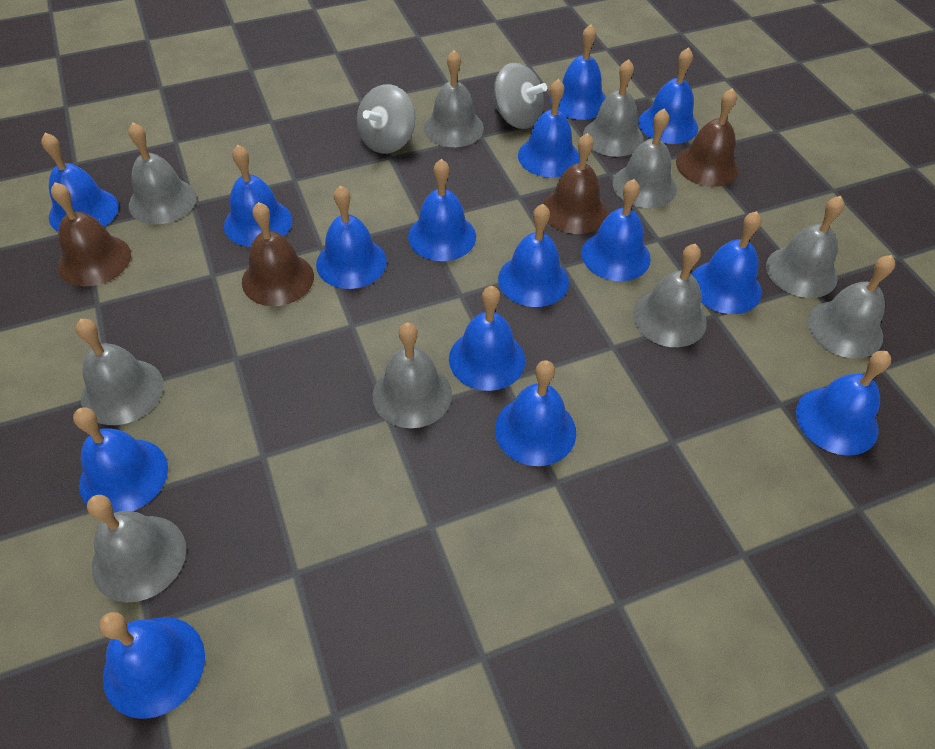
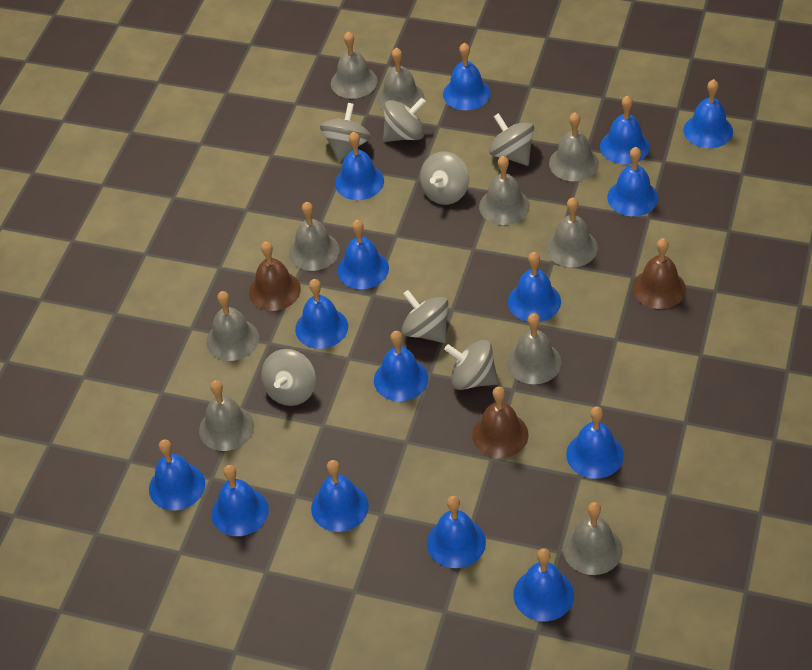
brown bell: [51,182,131,287] [242,202,314,306] [543,133,608,234] [676,88,739,187] = 4 -> [249,241,301,311] [472,386,528,458] [633,238,686,309] = 3
grey spinning top: [357,84,416,154] [494,63,547,129] = 2 -> [261,349,316,406] [320,103,371,162] [383,98,426,142] [402,290,448,343] [420,151,469,205] [444,340,498,390] [489,113,534,166] = 7

